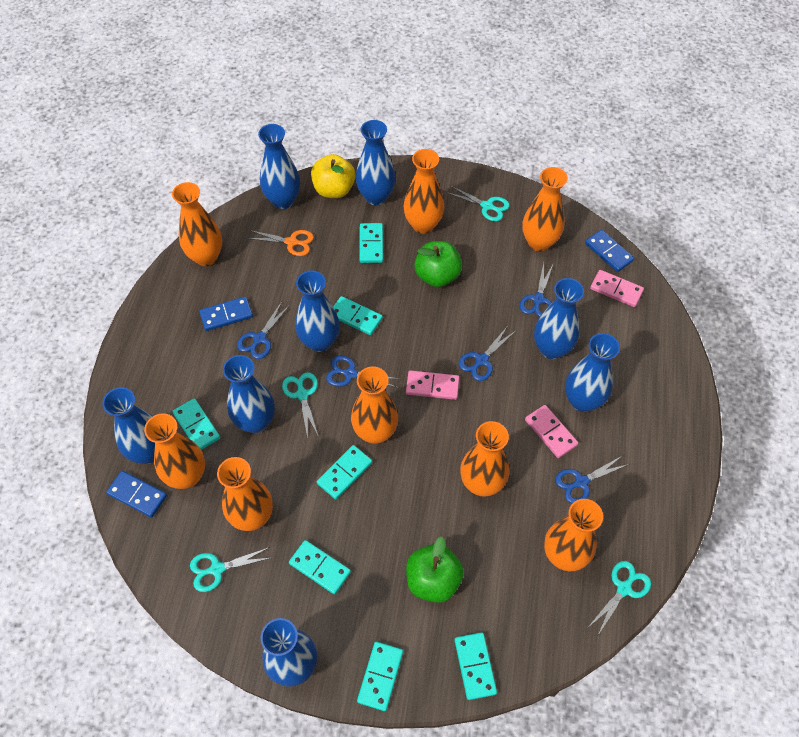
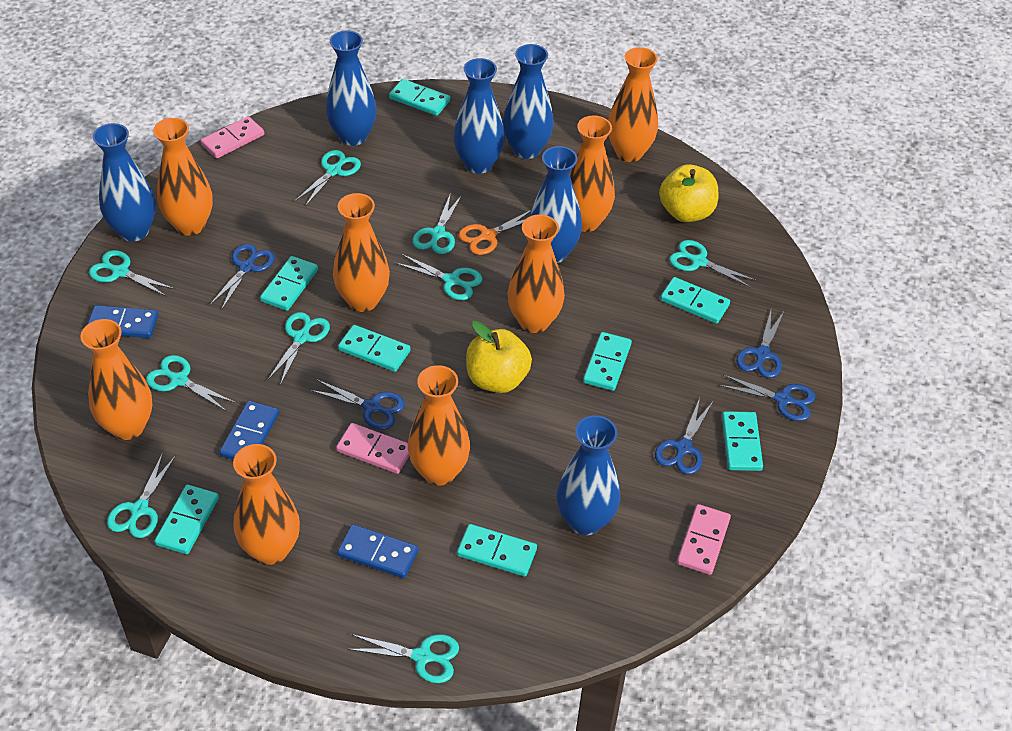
blue vase: [102,387,155,464] [223,355,275,433] [258,124,300,209] [261,618,317,687] [295,271,340,352] [356,120,396,205] [534,278,584,359] [565,333,620,412] = 8 -> [93,123,156,242] [326,31,377,146] [453,58,505,174] [503,44,554,159] [529,146,582,263] [557,415,620,535] = 6
green apple: [406,536,464,603] [414,241,462,287] = 2 -> none = 0
turquoise domino: [172,398,220,450] [289,540,351,594] [317,445,372,500] [333,296,383,335] [357,642,403,711] [359,223,383,263] [454,632,497,700] = 7 -> [155,485,219,554] [260,256,318,311] [338,325,410,372] [389,79,450,116] [457,524,537,576] [583,332,632,391] [660,277,730,324] [722,411,763,471] = 8
turquoise scissors: [190,547,270,592] [282,372,318,438] [446,186,510,221] [589,561,651,635] = 4 -> [89,250,175,297] [107,452,176,538] [146,355,236,411] [267,312,330,385] [295,150,361,206] [347,634,459,683] [395,254,483,300] [413,193,462,254] [669,240,757,288] = 9
yellow apple: [311,154,355,198] = 1 -> [466,321,532,393] [659,164,718,222] = 2

